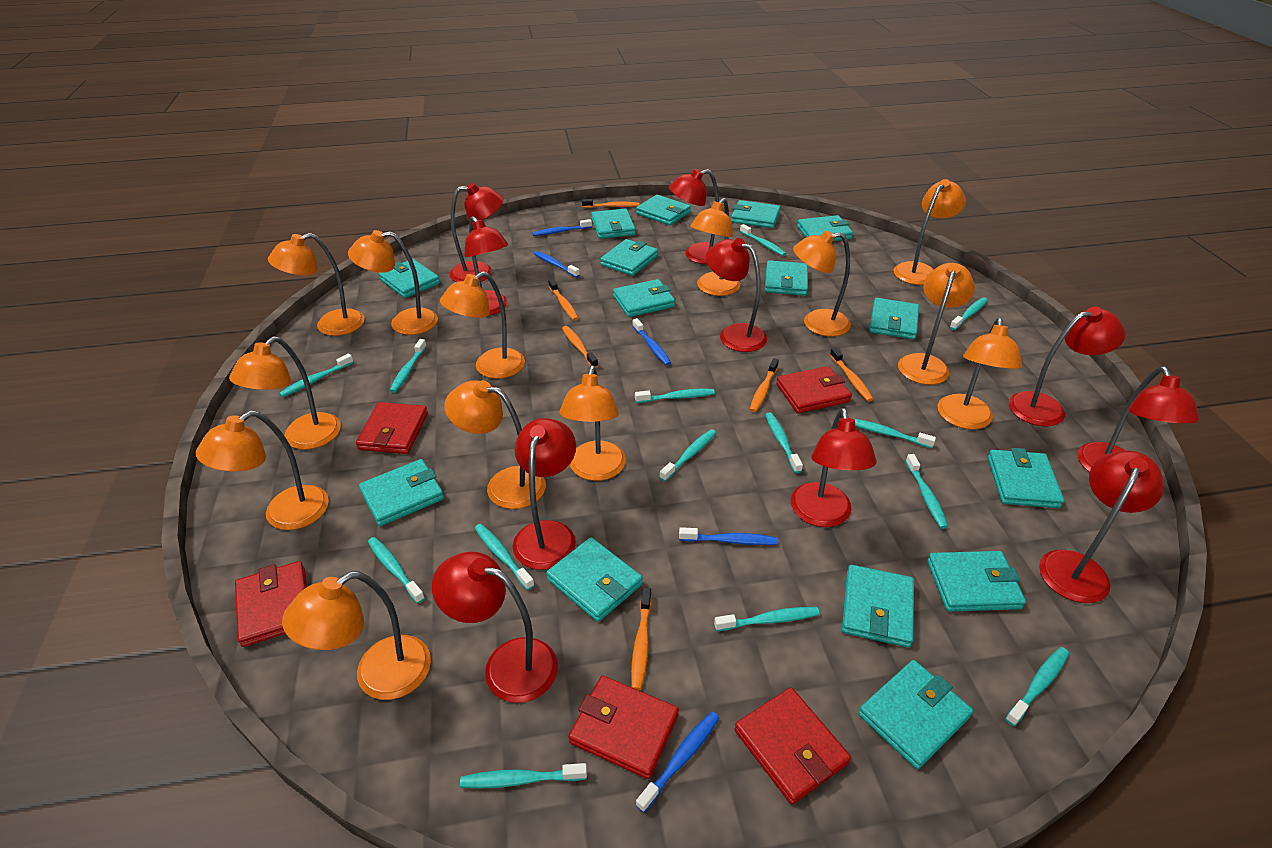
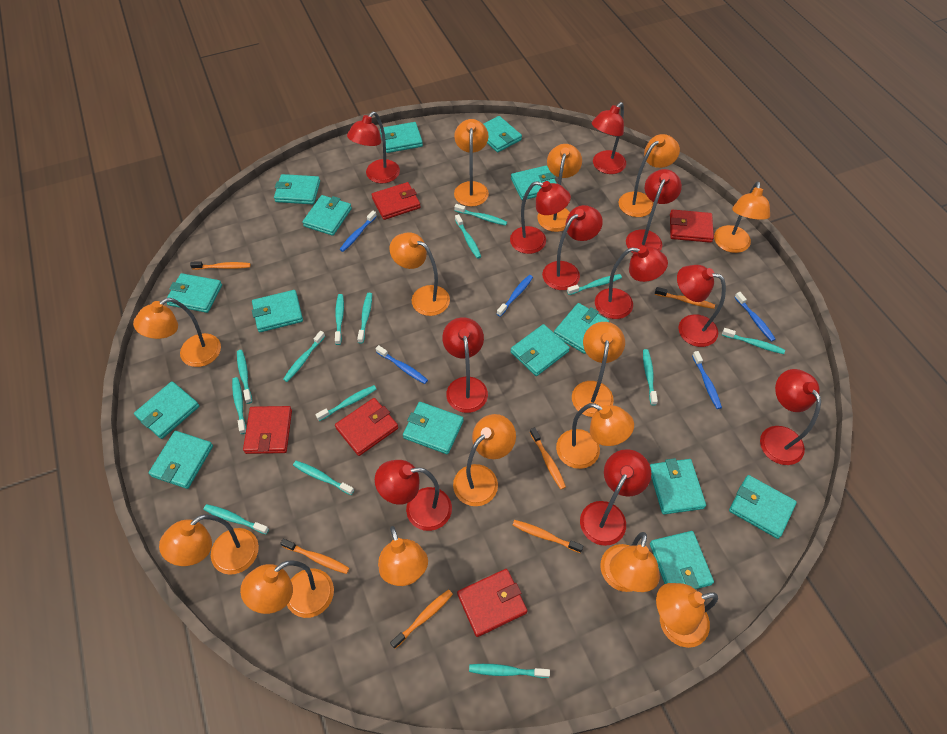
orange lamp: [196,411,329,530] [229,337,341,450] [268,233,365,336] [282,571,431,700] [348,230,438,335] [440,271,525,379] [444,380,546,509] [559,365,626,481] [690,198,740,296] [793,231,851,337] [893,179,966,285] [898,263,975,385] [937,318,1022,430] = 13 -> [133,298,221,367] [159,514,259,575] [240,561,334,618] [378,526,428,586] [389,232,450,316] [453,414,516,506] [454,119,489,207] [537,144,582,232] [556,403,634,469] [572,322,625,417] [600,532,660,592] [619,134,680,217] [656,583,718,648] [714,181,770,253] = 14
red lamp: [432,552,558,703] [450,183,503,282] [464,216,508,316] [513,418,576,570] [669,169,719,264] [706,238,767,352] [791,408,877,527] [1009,307,1126,427] [1039,450,1164,603] [1077,367,1199,472] = 10 -> [347,112,400,183] [375,460,452,531] [442,317,488,413] [510,181,571,254] [542,205,603,290] [580,449,651,546] [592,102,626,174] [595,246,668,319] [626,169,682,254] [677,265,726,347] [760,369,821,465] = 11

